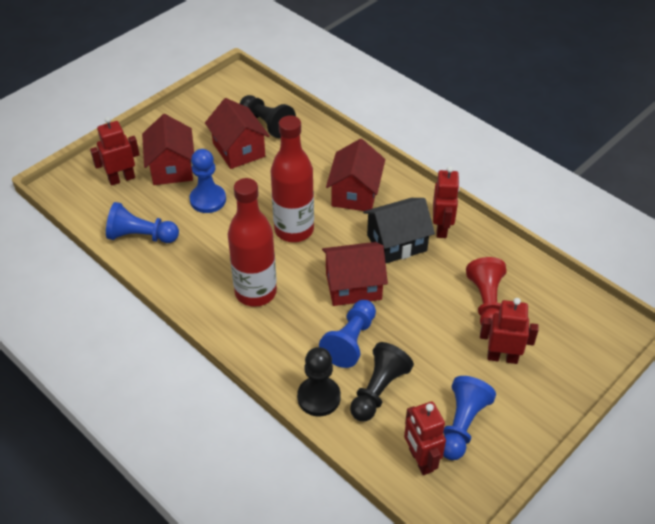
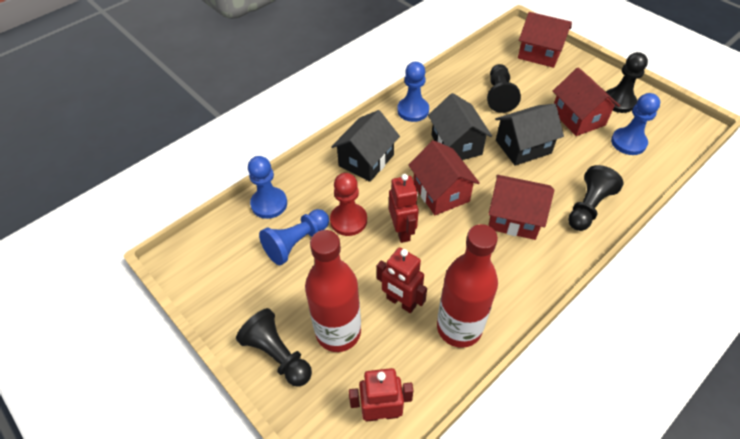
black house: [363,198,435,263] = 1 -> [331,110,400,182] [428,93,492,160] [495,104,564,166] = 3
black pawn: [240,95,296,138] [297,347,341,416] [350,342,414,422] = 3 -> [236,308,312,387] [487,64,521,113] [568,165,624,231] [606,52,648,113] = 4
red robot: [90,117,140,186] [404,401,446,475] [433,166,460,238] [480,298,539,364] = 4 -> [349,368,414,422] [377,247,427,313] [389,174,419,243] = 3

